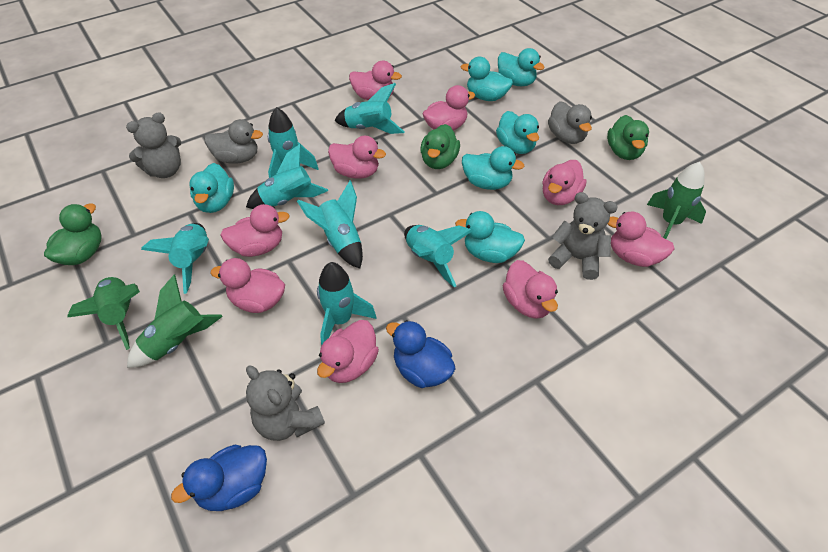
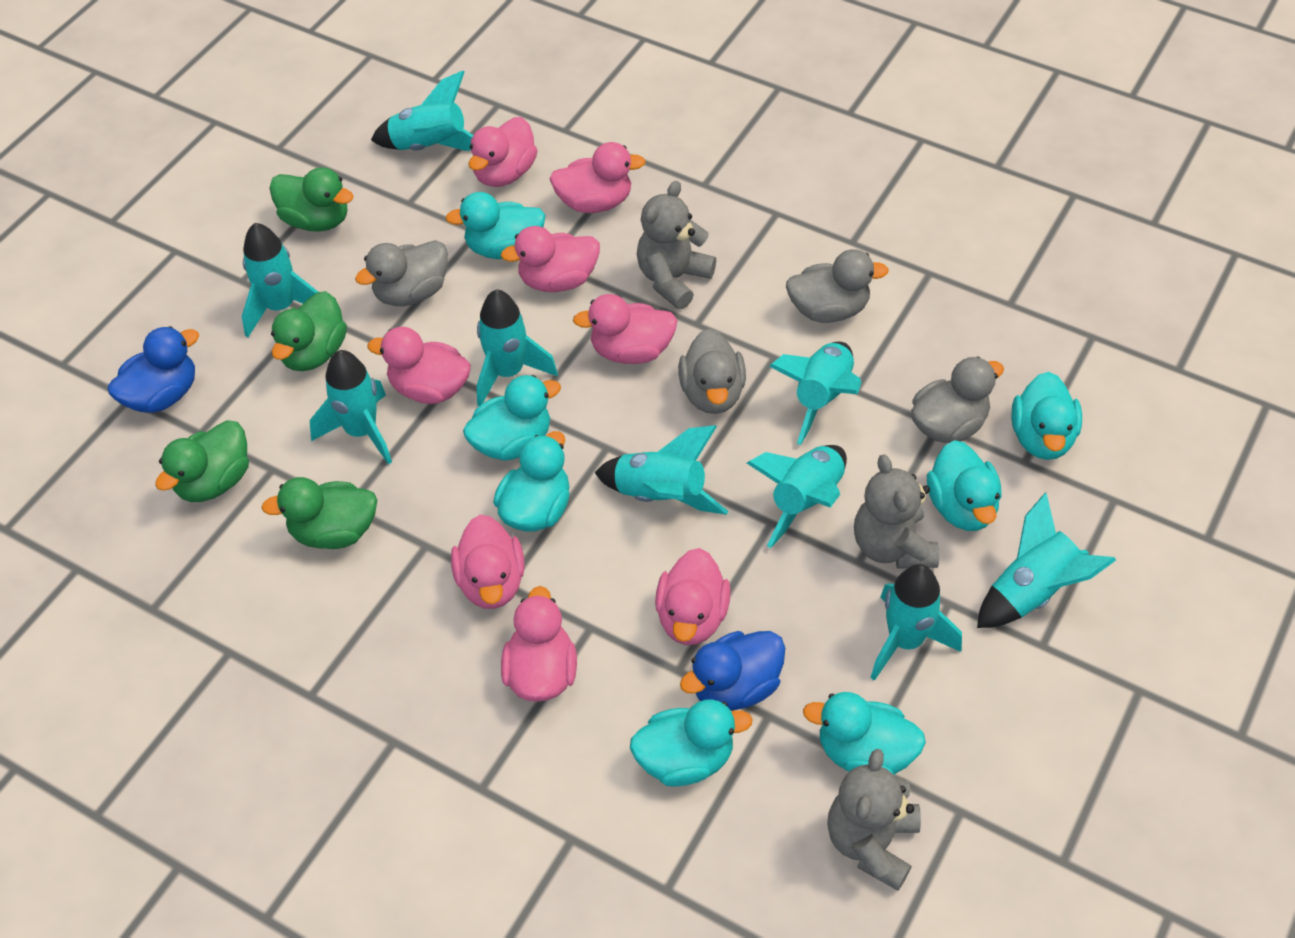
green duck: [44,204,102,265] [421,124,460,169] [607,115,649,160] = 3 -> [155,420,249,502] [261,477,377,549] [269,167,354,232] [271,291,347,371] = 4
green rocket: [67,276,140,350] [127,274,223,368] [647,162,706,239] = 3 -> none = 0
grey duck: [205,119,263,164] [548,101,592,144] = 2 -> [355,240,448,306] [678,329,746,414] [786,249,889,323] [911,357,1004,443] = 4
pink duck: [210,258,285,313] [220,204,290,257] [317,320,379,383] [328,136,386,179] [349,61,402,100] [422,85,475,131] [503,260,558,319] [542,160,587,205] [608,212,675,267] = 9 -> [368,327,471,404] [451,514,525,609] [468,117,538,187] [501,226,600,292] [501,586,577,702] [550,142,646,213] [573,294,678,364] [655,548,731,645] = 8
turquoise duck: [189,163,234,213] [455,211,525,263] [461,57,513,101] [462,146,525,190] [496,111,539,154] [498,48,545,86] = 6 -> [445,192,546,259] [463,375,561,461] [493,431,570,532] [630,699,753,787] [803,692,926,774] [927,440,1002,531] [1011,372,1082,460] = 7
turquoise rocket: [141,223,209,294] [246,144,328,209] [268,107,319,178] [297,181,363,269] [317,262,376,346] [335,83,405,134] [404,225,472,287] = 7 -> [242,223,318,337] [310,350,392,465] [371,71,473,151] [477,289,558,406] [595,425,728,515] [747,445,847,548] [769,342,862,445] [870,564,962,681] [977,492,1116,628] = 9

